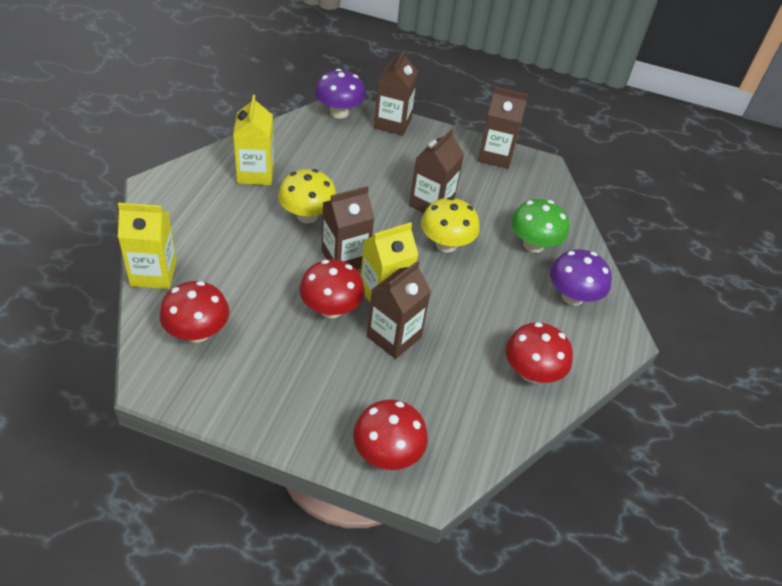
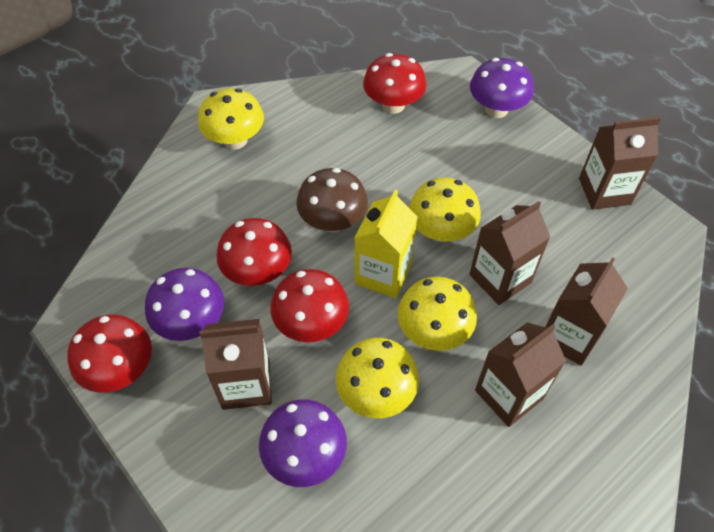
brown mushroom: none = 0 -> [296,168,368,232] = 1
green mushroom: [511,199,569,253] = 1 -> none = 0
purple mushroom: [315,69,366,119] [550,249,612,306] = 2 -> [145,268,224,341] [259,399,347,487] [470,58,534,118] = 3
yellow carton: [118,203,177,289] [233,95,274,185] [361,222,418,302] = 3 -> [355,190,417,298] = 1
yellow mushroom: [278,169,336,223] [421,197,480,252] = 2 -> [198,88,264,150] [336,338,419,418] [398,277,477,351] [409,177,481,242] = 4

